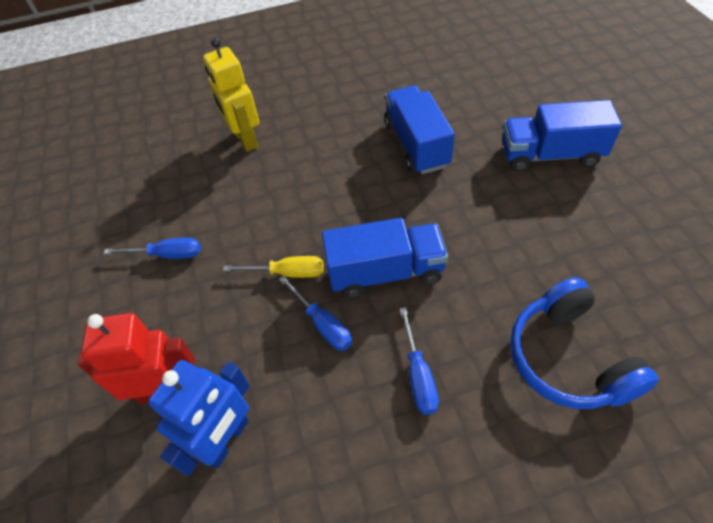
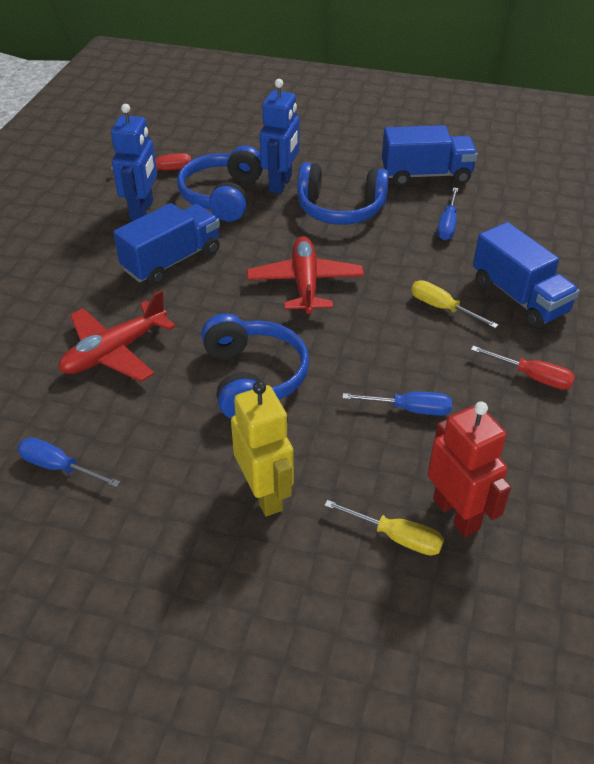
blue headphones: [510,277,659,409] = 1 -> [177,146,263,222] [201,313,309,418] [297,162,389,225] = 3
blue robot: [148,360,250,476] = 1 -> [111,104,157,220] [260,79,299,194] = 2
red plane: none = 0 -> [59,290,176,382] [247,236,364,315] = 2
red screwdriver: none = 0 -> [111,153,191,170] [471,346,575,390] = 2
yellow screwdriver: [223,256,324,278] = 1 -> [324,500,444,556] [411,280,498,328] = 2

